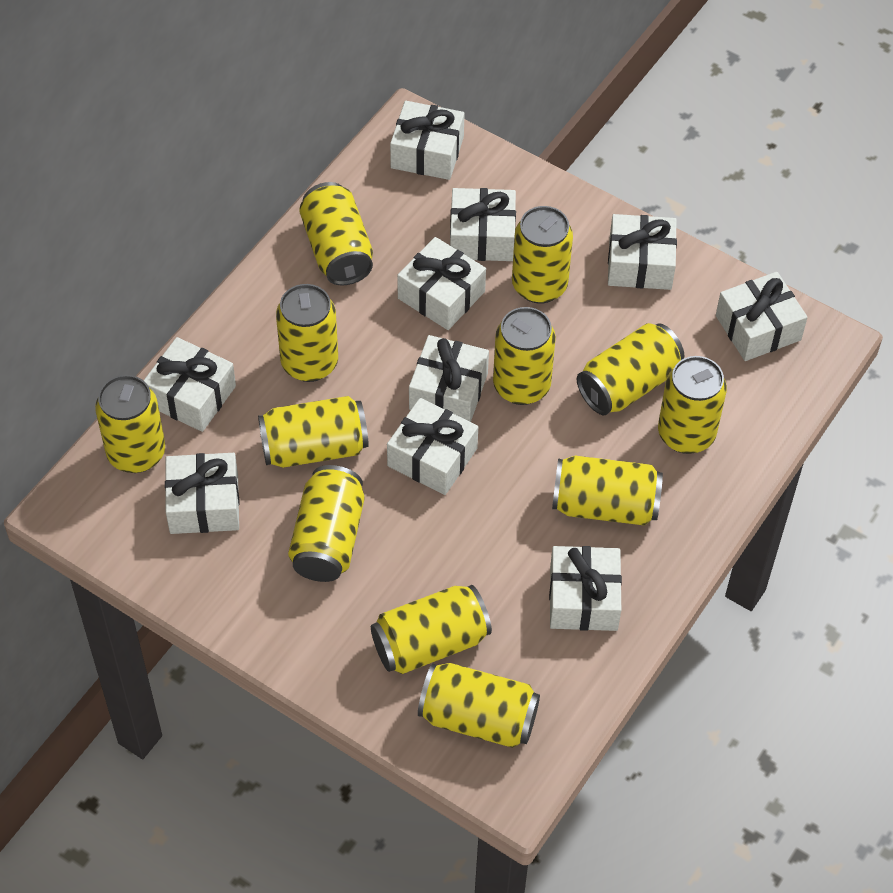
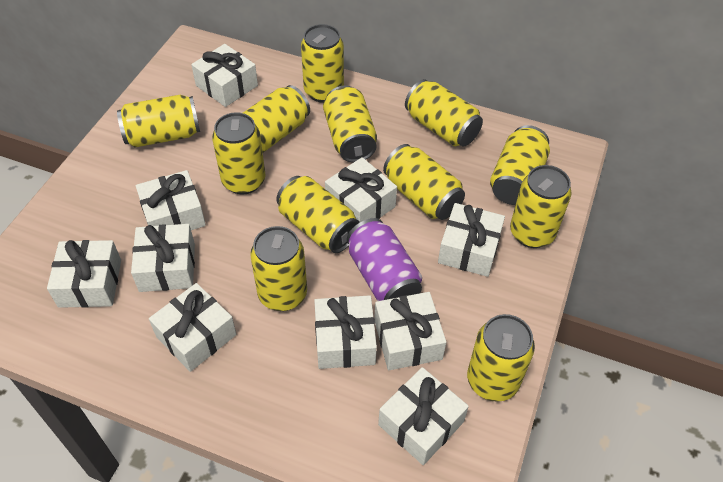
purple can: none = 0 -> [347,218,422,301] = 1

